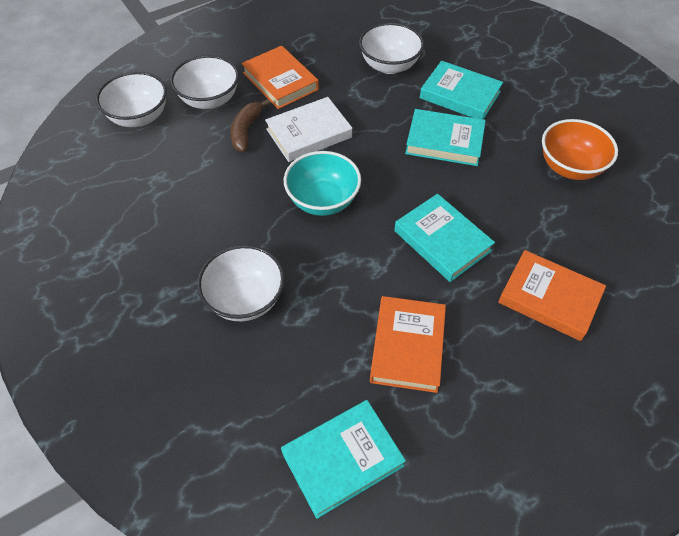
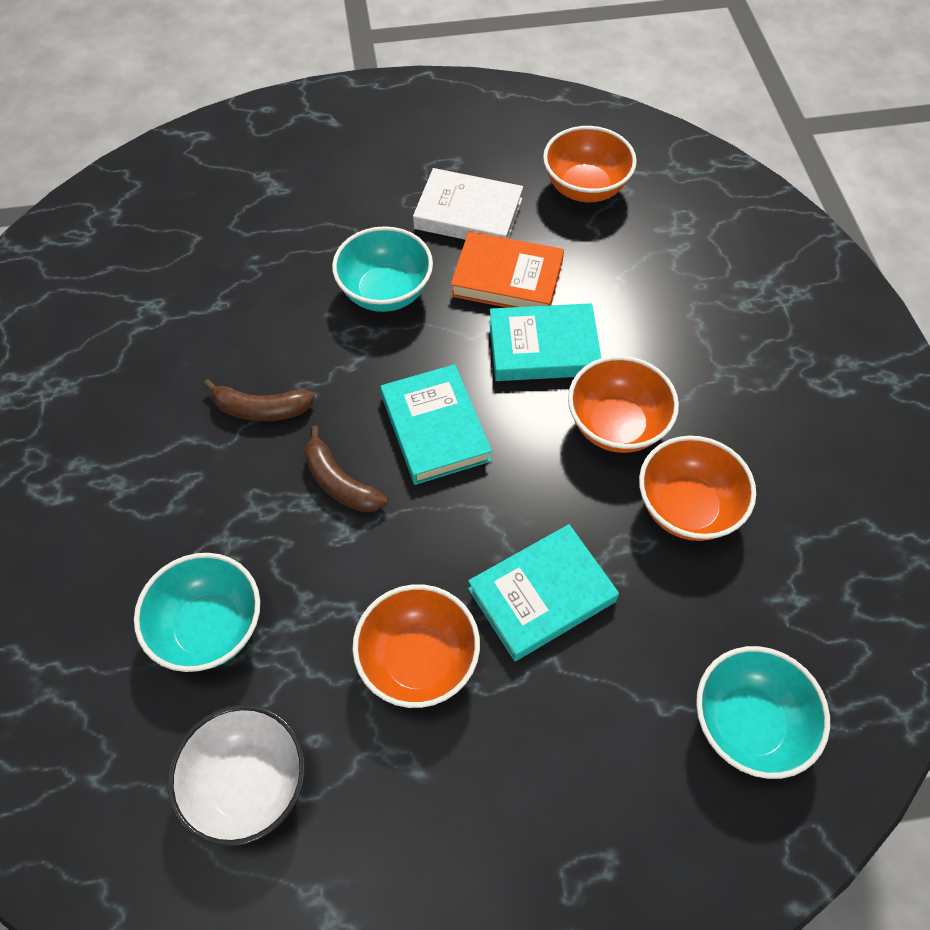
brown banana: [231,99,270,152] = 1 -> [203,379,315,421] [304,426,388,512] = 2
orange book: [241,46,319,109] [370,296,446,393] [498,250,606,341] = 3 -> [451,231,564,308] = 1
orange bowl: [542,119,618,180] = 1 -> [352,584,480,708] [543,126,637,202] [568,356,679,453] [639,436,756,541] = 4
turquoise book: [281,400,406,519] [394,194,495,282] [405,109,486,166] [420,61,503,119] = 4 -> [380,364,492,485] [468,524,619,661] [489,303,601,381] = 3
turquoise bowl: [284,151,361,216] = 1 -> [134,553,260,672] [332,226,433,312] [696,646,830,779] = 3
white bowl: [96,72,167,127] [170,55,239,109] [197,245,285,321] [359,22,424,74] = 4 -> [168,705,305,847] = 1

